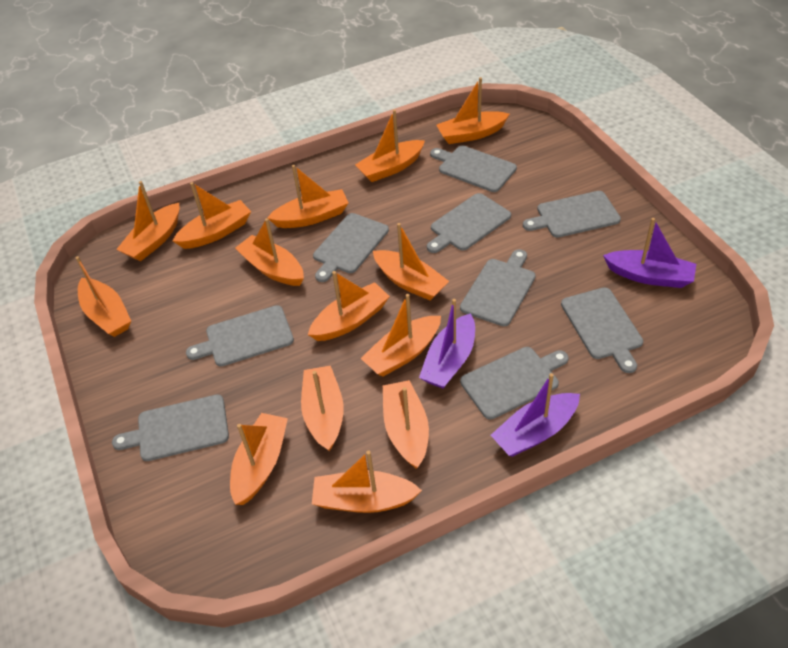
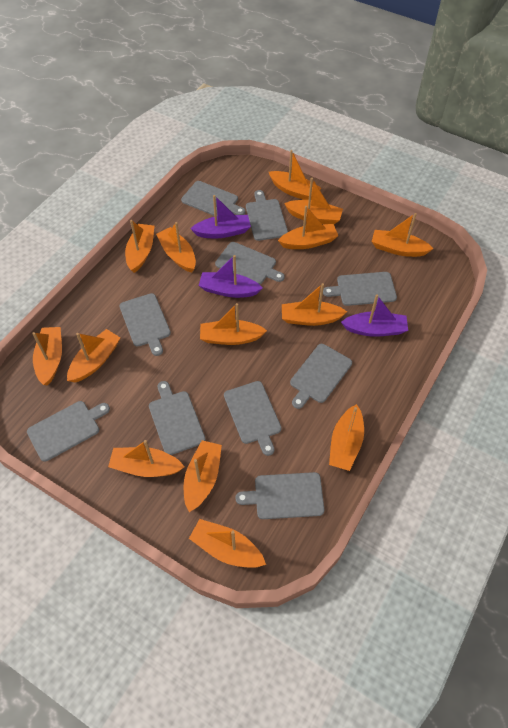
grey cutting board: [112,395,229,461] [186,305,294,367] [313,213,389,282] [427,193,511,253] [430,146,517,192] [460,249,536,326] [460,347,568,419] [523,191,621,238] [561,287,643,373] = 9 -> [27,401,110,462] [119,293,171,356] [149,381,206,455] [181,181,245,216] [215,242,285,284] [224,381,282,456] [235,472,324,519] [246,190,288,241] [290,344,352,409] [323,272,397,306] = 10

